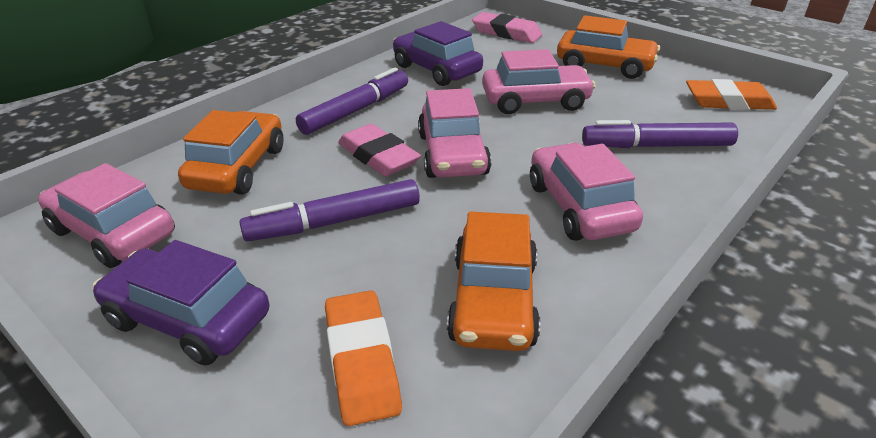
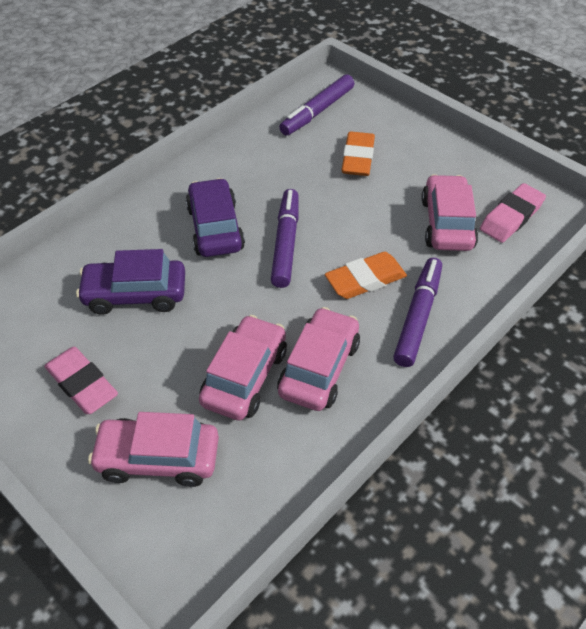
orange car: [178,110,284,195] [447,211,540,351] [557,15,660,79] = 3 -> none = 0

